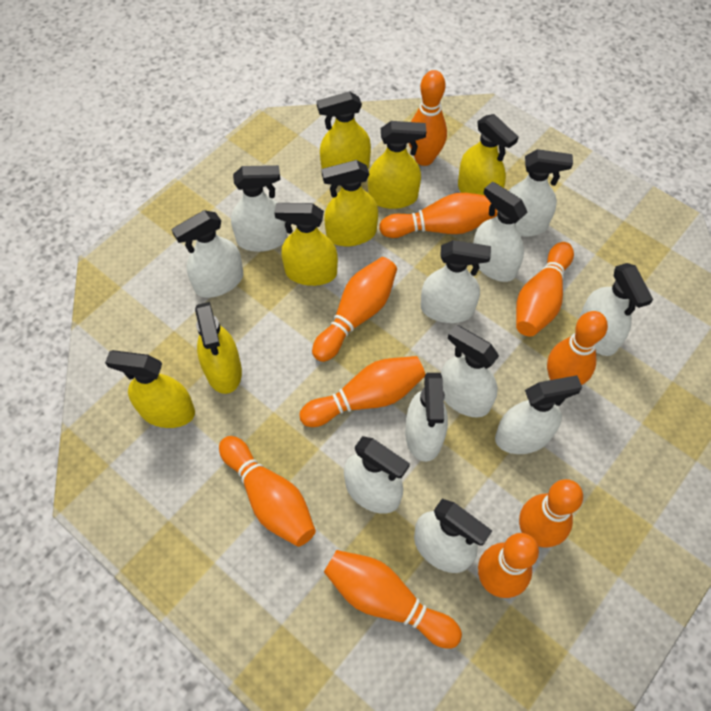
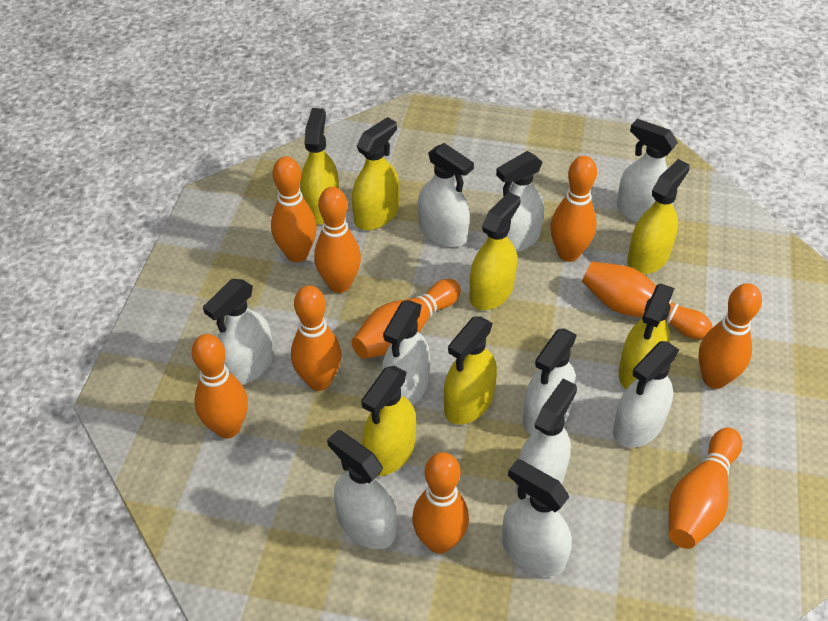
white spray bottle: [171,210,243,298] [231,165,287,252] [344,436,410,514] [405,373,448,462] [414,499,492,573] [421,240,491,323] [441,325,499,417] [473,181,527,282] [495,375,582,454] [508,149,573,237] [579,263,653,356] = 11 -> [203,279,273,385] [327,430,397,549] [382,300,430,405] [418,143,474,247] [496,151,544,252] [502,459,572,577] [515,379,577,498] [523,328,577,435] [613,341,679,448] [617,119,678,223] = 10

